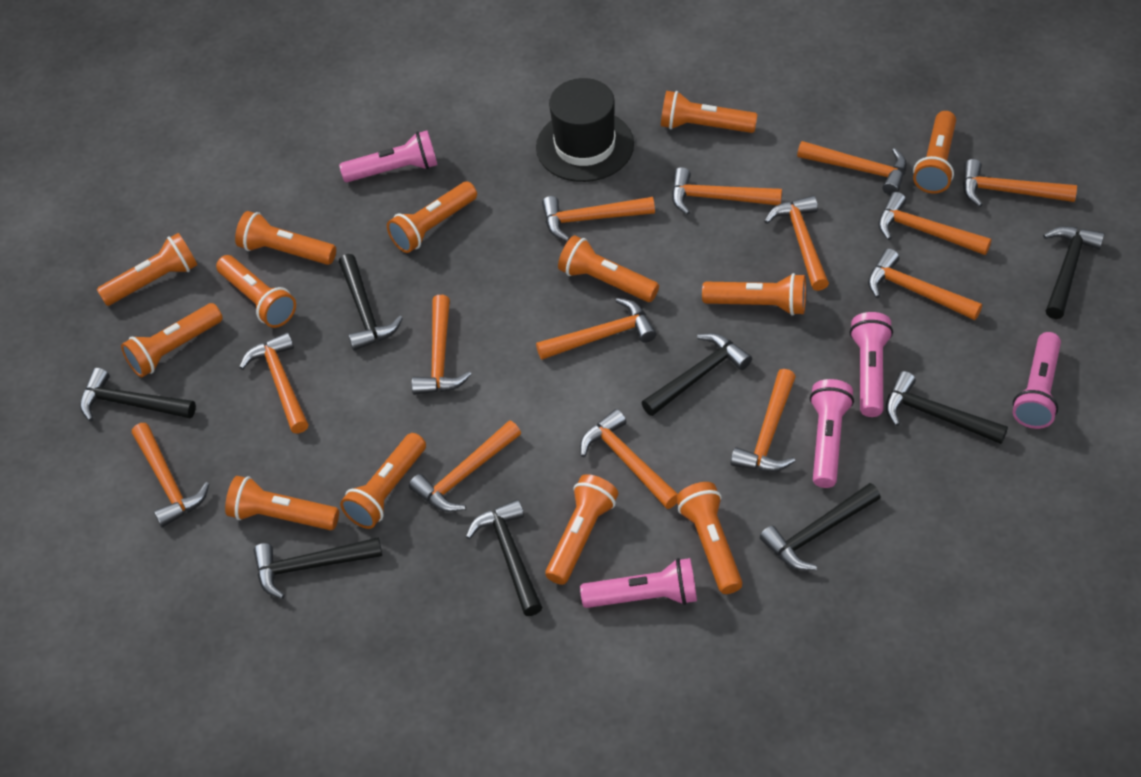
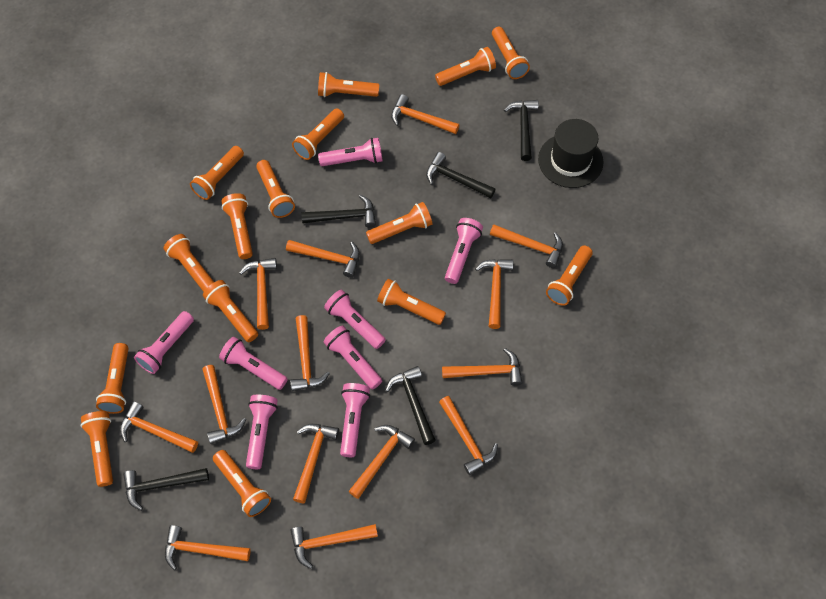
black hammer: [80,368,196,422] [254,537,382,599] [339,254,403,351] [466,499,543,616] [642,333,752,416] [760,483,881,570] [886,371,1008,444] [1043,226,1105,319] = 8 -> [123,468,209,511] [301,195,376,228] [385,366,436,445] [426,152,496,198] [504,100,539,161] = 5
orange flashlight: [97,233,197,306] [121,303,223,377] [216,255,296,328] [225,476,339,530] [235,211,336,265] [340,433,426,529] [387,182,477,253] [545,474,618,585] [558,235,659,302] [661,91,758,133] [676,482,742,594] [702,273,806,316] [913,111,956,194] = 13 -> [81,411,113,487] [96,343,129,414] [164,234,214,292] [190,146,244,200] [203,280,258,342] [213,450,271,517] [221,193,253,259] [256,160,295,218] [292,108,344,160] [318,72,379,97] [366,202,432,244] [377,279,446,325] [435,47,496,86] [492,27,530,79] [546,245,593,305] = 15
pink flashlight: [339,130,437,182] [580,558,697,608] [810,379,854,488] [850,312,893,417] [1013,332,1061,429] = 5 -> [134,311,194,374] [219,337,288,390] [246,395,278,469] [318,138,383,166] [324,290,386,349] [324,326,382,390] [340,383,370,457] [445,218,483,284] = 8

